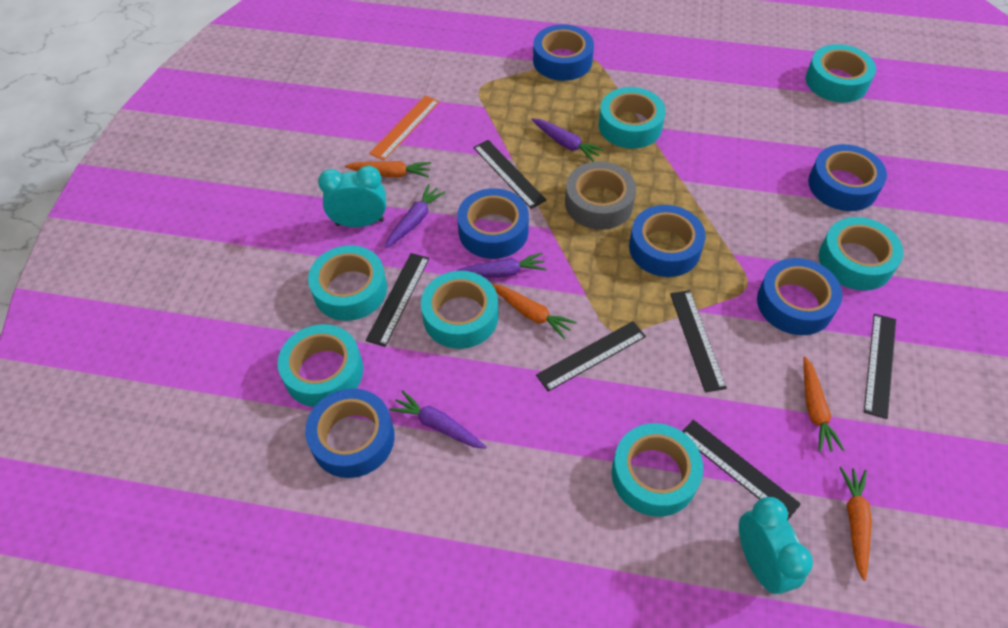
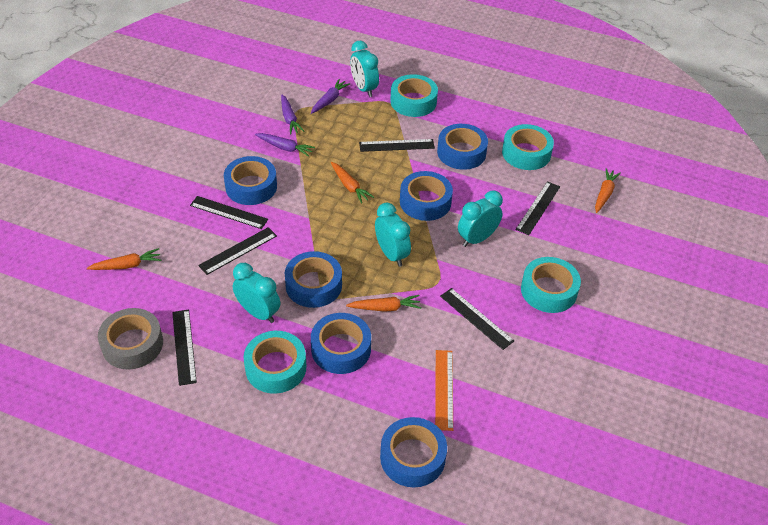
purple carrot: [385,184,446,248] [389,390,487,449] [456,253,547,278] [531,118,604,162] = 4 -> [255,133,315,157] [281,95,304,135] [311,79,351,114] = 3
turquoise clock: [318,166,386,227] [739,497,813,594] = 2 -> [233,263,280,323] [350,41,379,97] [375,203,411,267] [458,191,503,247] = 4
turquoise tape: [278,324,363,407] [308,245,387,321] [421,271,498,349] [598,87,666,149] [612,423,703,517] [806,44,876,102] [819,217,903,291] = 7 -> [243,331,307,394] [390,74,438,117] [502,124,554,170] [521,257,581,313] = 4

